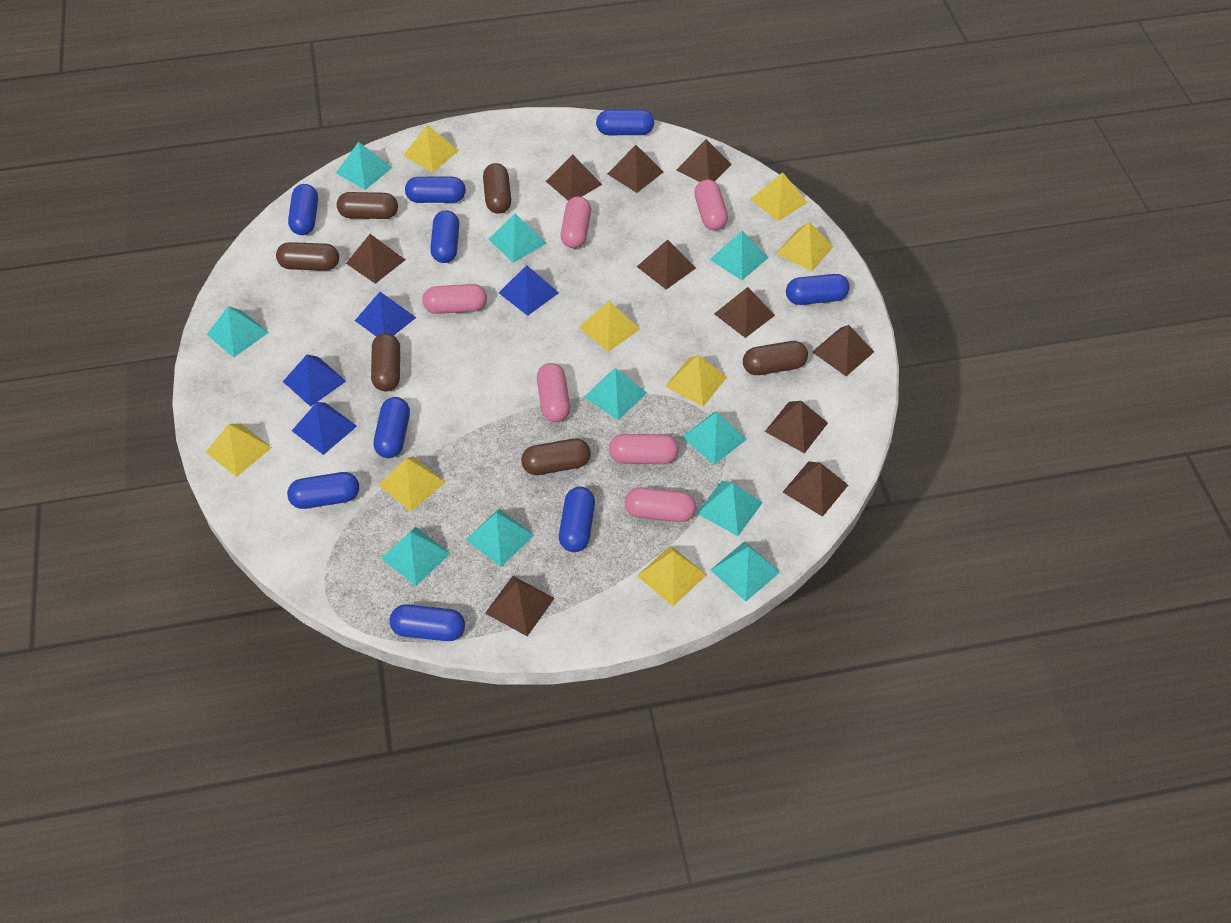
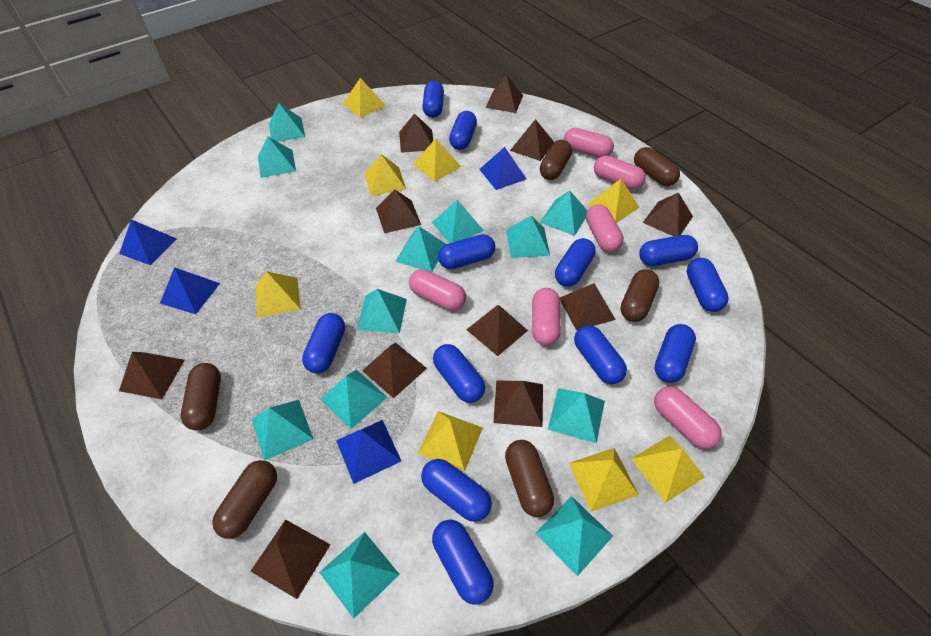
blue capsule: [287,472,359,509] [288,184,318,235] [374,397,410,458] [389,604,465,641] [405,177,466,203] [430,210,459,263] [559,487,595,552] [596,110,654,135] [786,274,850,305] = 9 -> [302,313,345,374] [421,459,492,522] [422,81,444,118] [432,520,494,605] [433,344,485,403] [438,234,495,269] [449,111,477,150] [555,238,596,287] [574,325,627,384] [639,235,698,266] [655,324,696,383] [687,258,729,312] = 12
brown pyramid: [346,234,405,284] [485,576,555,636] [546,155,602,201] [608,145,663,193] [637,239,696,290] [677,139,732,182] [714,287,775,338] [765,401,828,454] [783,461,848,517] [812,325,874,376] = 10 -> [119,352,185,399] [250,519,331,599] [362,343,427,398] [376,190,421,233] [399,113,433,153] [467,305,528,356] [485,75,523,113] [493,381,543,427] [510,119,554,161] [560,283,616,331] [643,192,693,237] = 11
turquoise pyramid: [206,306,269,357] [336,142,393,190] [381,527,451,586] [466,509,534,567] [489,213,547,263] [584,368,647,420] [682,412,747,465] [697,481,763,536] [709,231,769,280] [711,541,780,602] = 10 -> [252,400,313,461] [258,137,296,178] [269,103,305,142] [319,532,400,619] [320,369,387,429] [357,289,407,333] [395,227,446,272] [432,200,484,243] [506,216,550,258] [535,496,613,576] [540,191,588,236] [548,388,605,444] = 12

